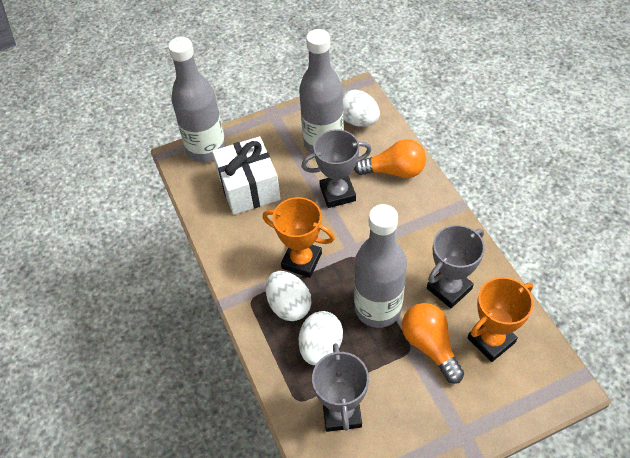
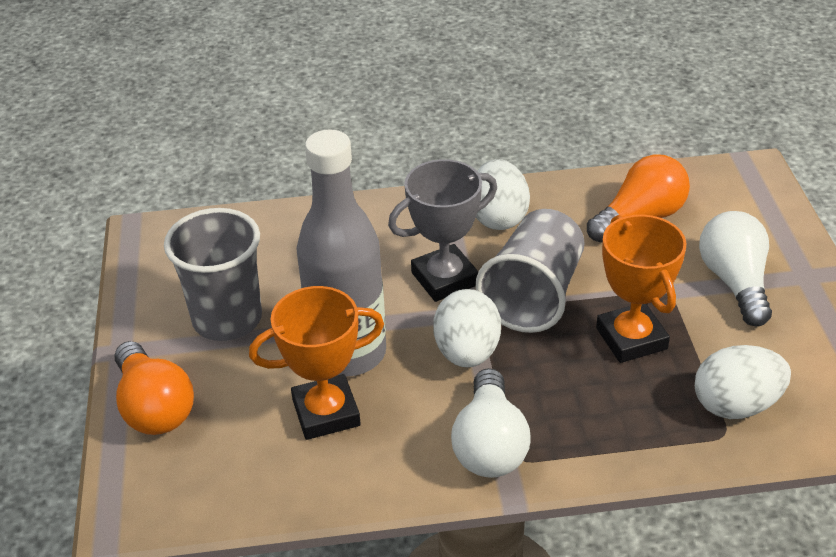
grey bottle: [168,37,226,162] [299,29,344,153] [354,204,407,328] = 3 -> [296,130,386,377] = 1
grey cup: none = 0 -> [164,208,262,341] [476,209,585,333] = 2
grey trophy: [301,129,371,208] [312,343,369,432] [427,225,485,308] = 3 -> [388,159,497,302] = 1
white gift: [212,136,281,215] = 1 -> none = 0
white light bulb: none = 0 -> [451,368,530,478] [699,211,772,327] = 2

